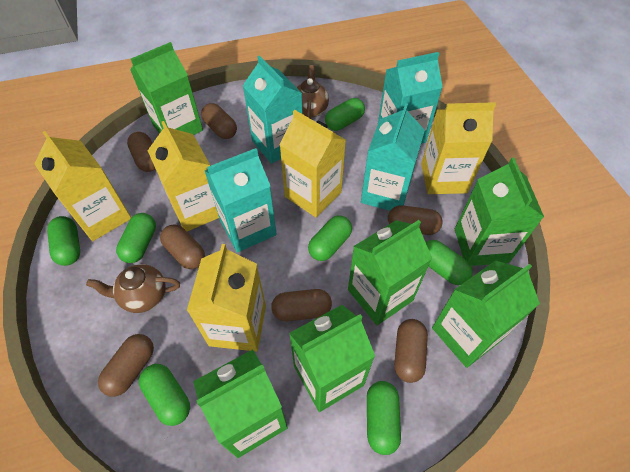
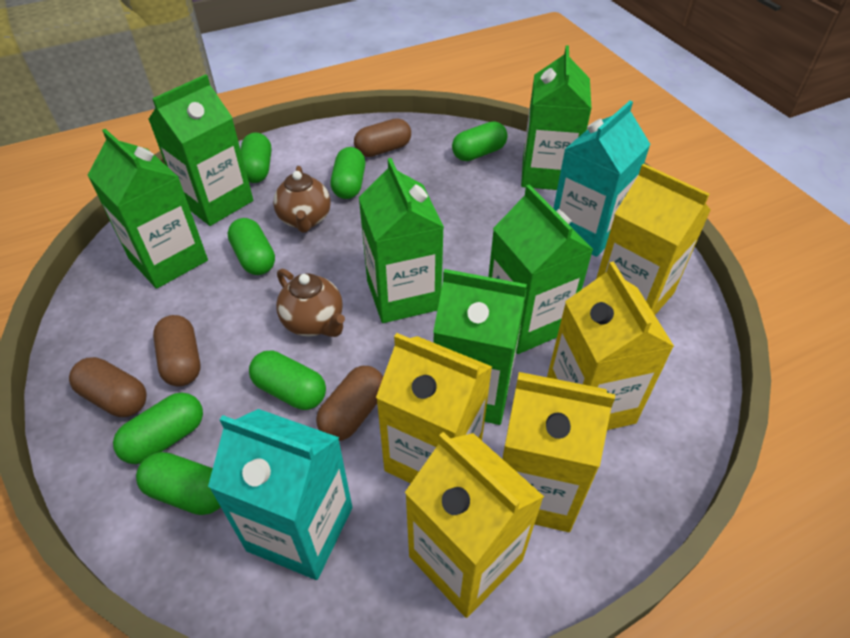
brown capsule: [98,334,154,397] [127,132,155,172] [160,225,205,269] [201,103,237,139] [271,289,332,321] [388,205,443,235] [394,319,428,383] = 7 -> [69,357,147,417] [153,315,200,386] [316,366,383,441] [354,118,411,157] = 4
turquoise carton: [205,148,277,253] [243,55,302,164] [361,103,425,211] [378,52,443,144] = 4 -> [208,409,352,580] [553,100,651,257] = 2

